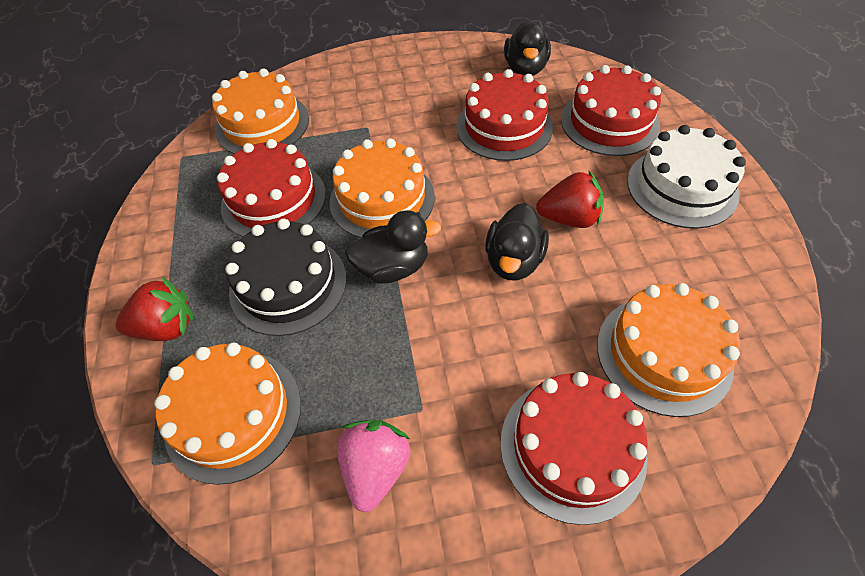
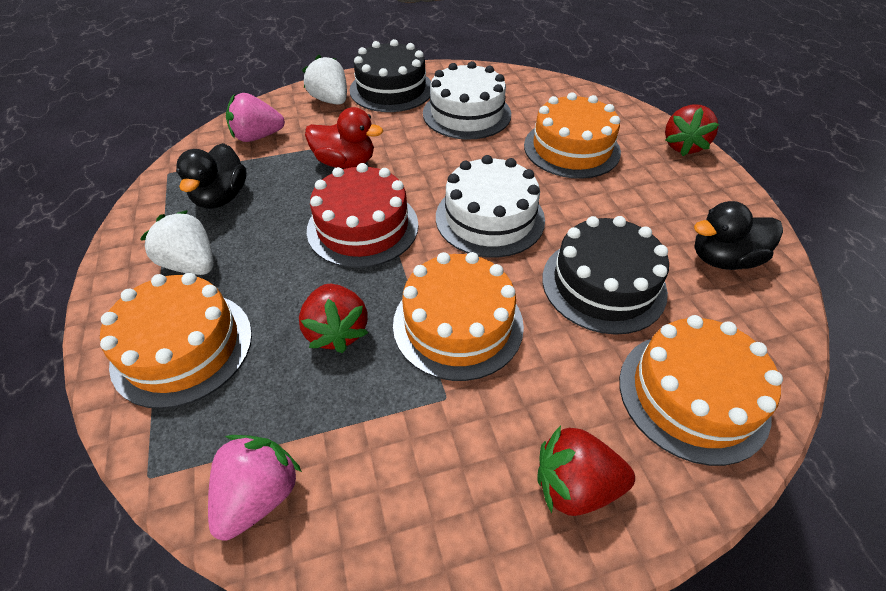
black cake: [225,218,347,336] = 1 -> [349,39,431,112] [542,216,669,335] = 2
black duck: [345,210,441,283] [485,203,549,280] [504,21,551,76] = 3 -> [176,143,247,209] [694,201,783,270] = 2
pink strawberry: [337,420,410,512] = 1 -> [208,435,302,541] [226,93,285,142] = 2
red cake: [217,139,326,237] [456,69,553,161] [500,372,648,525] [561,65,661,156] = 4 -> [307,163,418,268] = 1
red duck: none = 0 -> [305,107,383,168] = 1
red strawberry: [116,277,194,341] [536,170,604,228] = 2 -> [299,284,368,353] [537,425,635,516] [665,105,719,156] = 3
white cake: [627,125,746,229] = 1 -> [423,61,511,140] [436,155,545,258] = 2
white strawberry: none = 0 -> [140,210,214,275] [302,55,347,105] = 2

